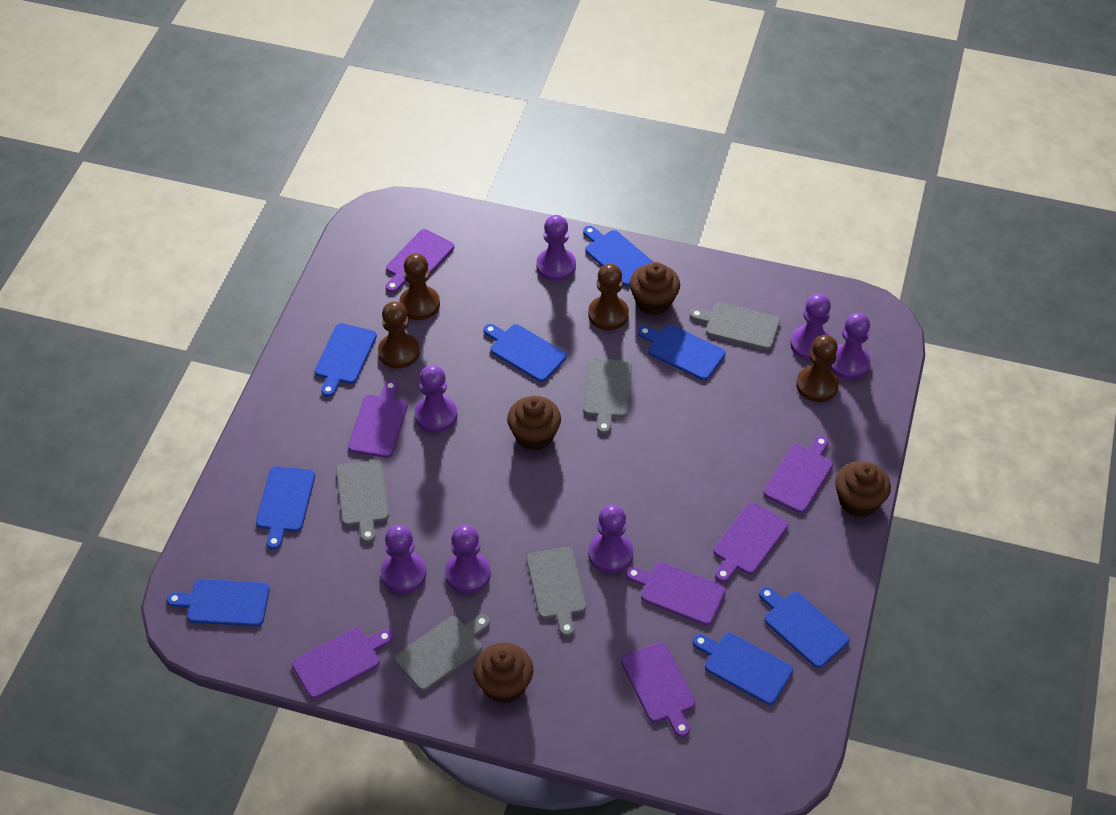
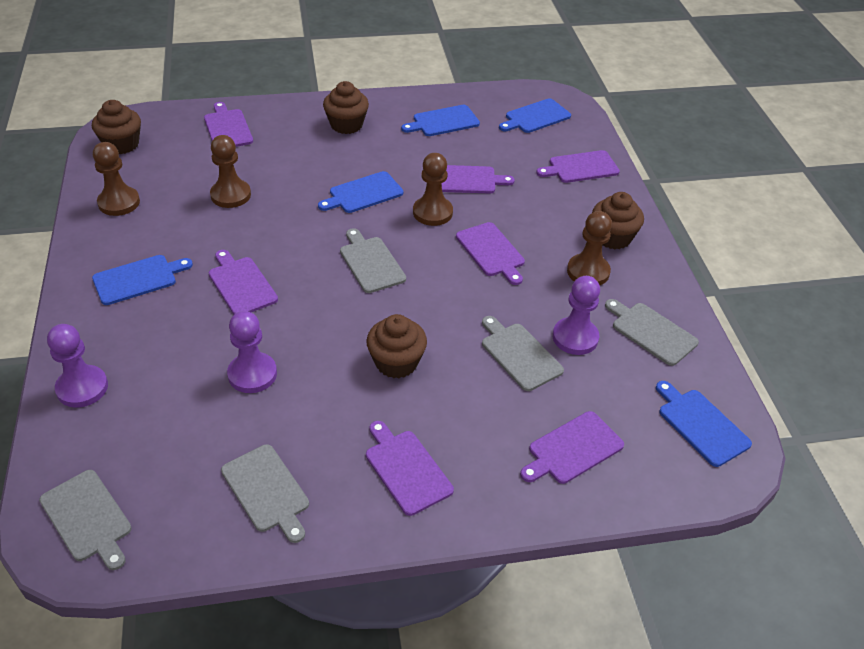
blue cutting board: [167,579,270,626] [256,466,315,550] [315,323,377,397] [483,324,567,382] [583,226,653,286] [638,325,726,380] [693,633,793,705] [759,587,850,668] = 8 -> [92,255,193,305] [318,171,404,213] [401,105,480,136] [499,98,571,133] [656,381,752,467] = 5
purple pawn: [381,525,426,594] [415,365,457,433] [445,525,491,594] [536,215,576,281] [588,505,633,573] [790,294,831,361] [829,313,871,380] = 7 -> [47,324,108,408] [227,311,277,393] [553,276,600,355] = 3

